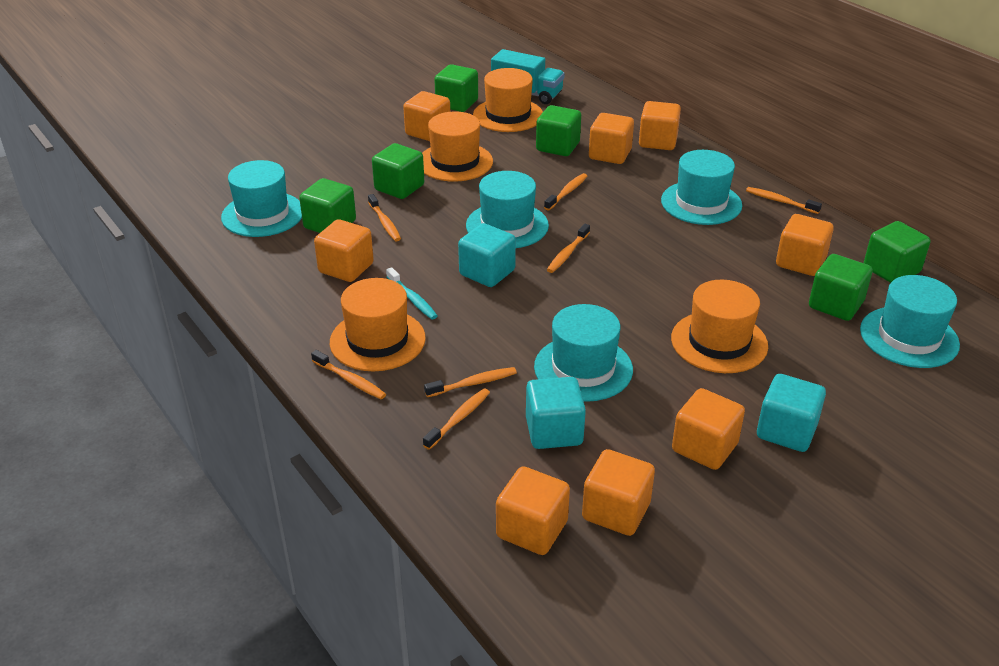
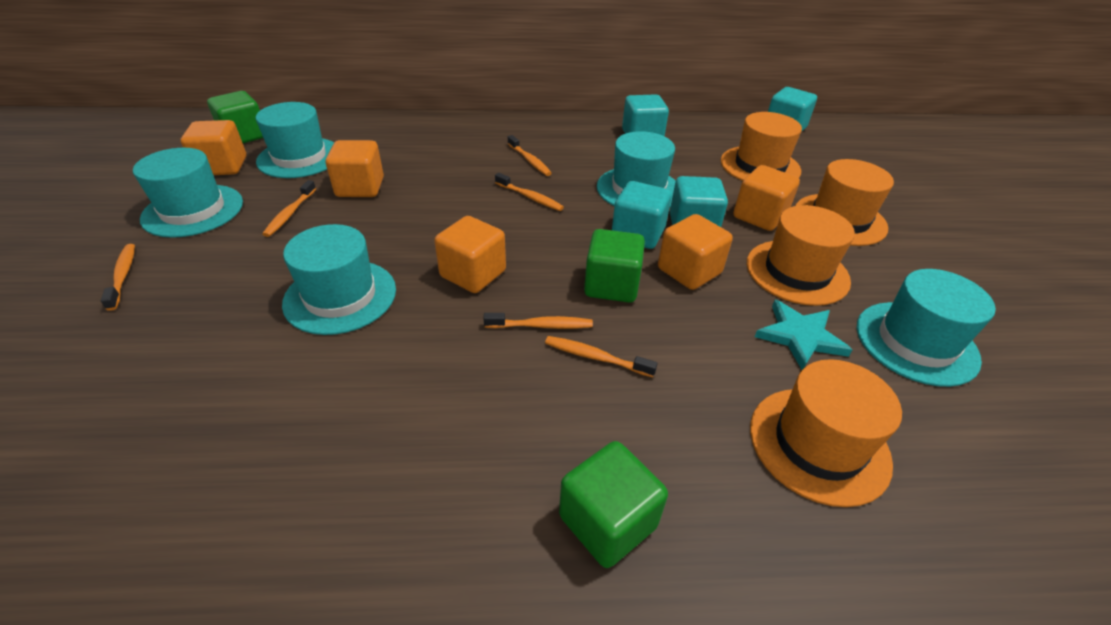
green cube: [299,178,356,233] [372,143,424,199] [434,64,478,112] [536,105,581,156] [809,254,872,321] [864,221,930,283] = 6 -> [207,91,263,143] [559,441,668,568] [584,229,645,303] = 3
orange cube: [314,219,374,282] [403,91,450,141] [496,466,570,555] [582,449,655,536] [589,113,634,164] [639,101,681,150] [672,388,745,470] [776,214,834,276] = 8 -> [181,120,246,175] [326,140,384,197] [434,216,506,293] [658,214,733,290] [733,165,800,231] = 5
orange toothbrush: [311,350,386,399] [368,194,401,241] [423,389,490,450] [424,367,517,397] [544,173,587,210] [547,224,590,273] [746,187,822,214] = 7 -> [101,244,135,311] [262,180,316,237] [483,313,593,329] [495,173,564,211] [507,135,552,176] [545,336,658,377] = 6
turquoise cube: [458,223,516,287] [526,377,586,449] [757,374,826,452] = 3 -> [612,181,672,249] [622,94,669,136] [670,176,728,227] [768,87,817,132] = 4
turquoise star: none = 0 -> [755,300,852,370] = 1
turquoise toothbrush: [386,267,438,320] = 1 -> none = 0
turquoise truck: [491,49,565,104] = 1 -> none = 0

